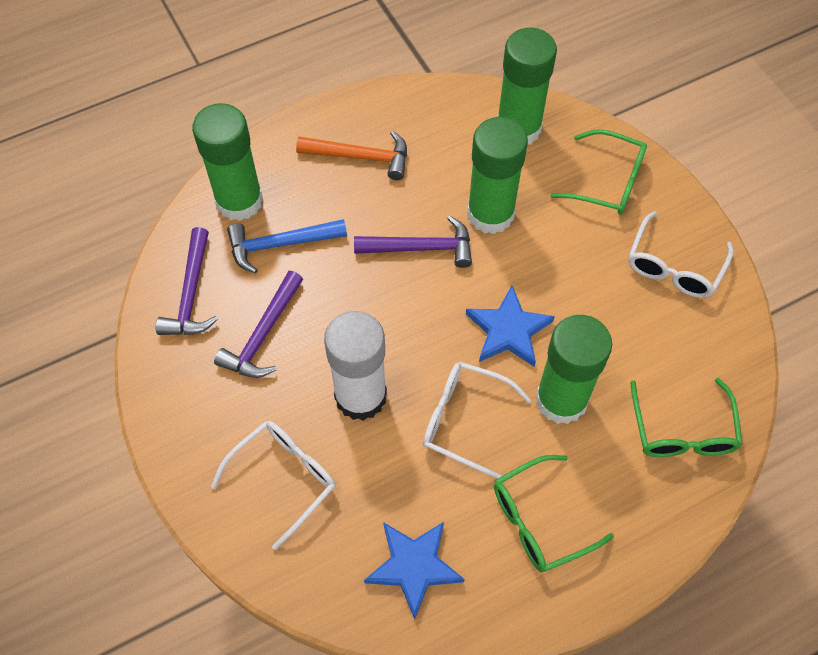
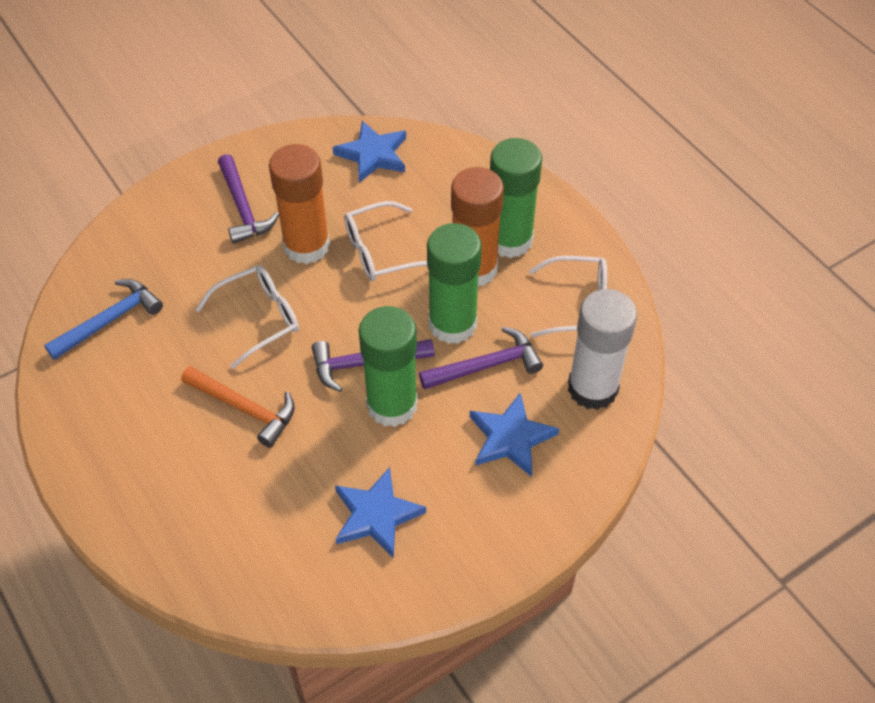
blue star: [364,522,465,619] [466,286,555,367] = 2 -> [333,121,406,183] [335,467,426,558] [470,392,559,477] = 3
green glasses: [494,455,614,572] [550,129,647,214] [630,378,743,457] = 3 -> none = 0
green glue stick: [192,103,263,221] [467,117,528,234] [497,28,557,144] [536,315,612,424] = 4 -> [359,306,418,427] [427,223,482,344] [490,138,542,258] = 3
orange glue stick: none = 0 -> [269,144,330,264] [451,167,504,286] = 2

